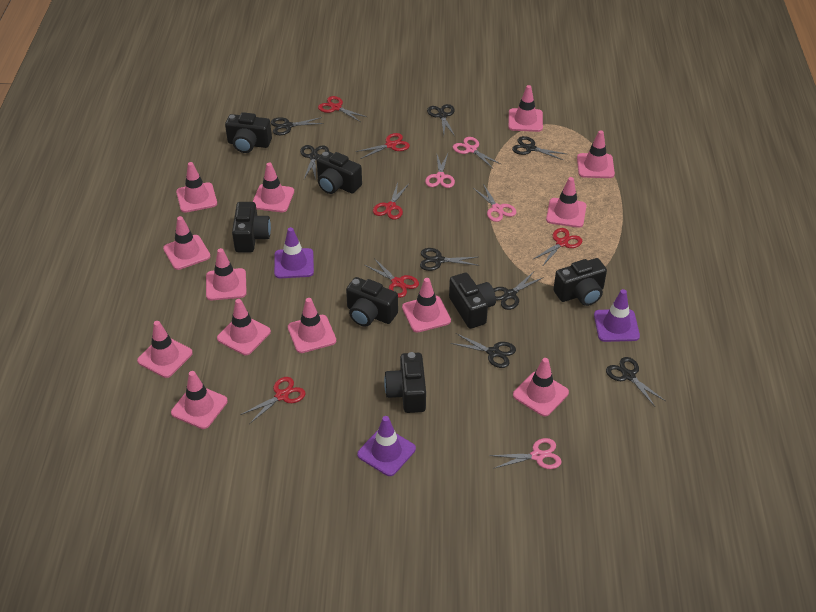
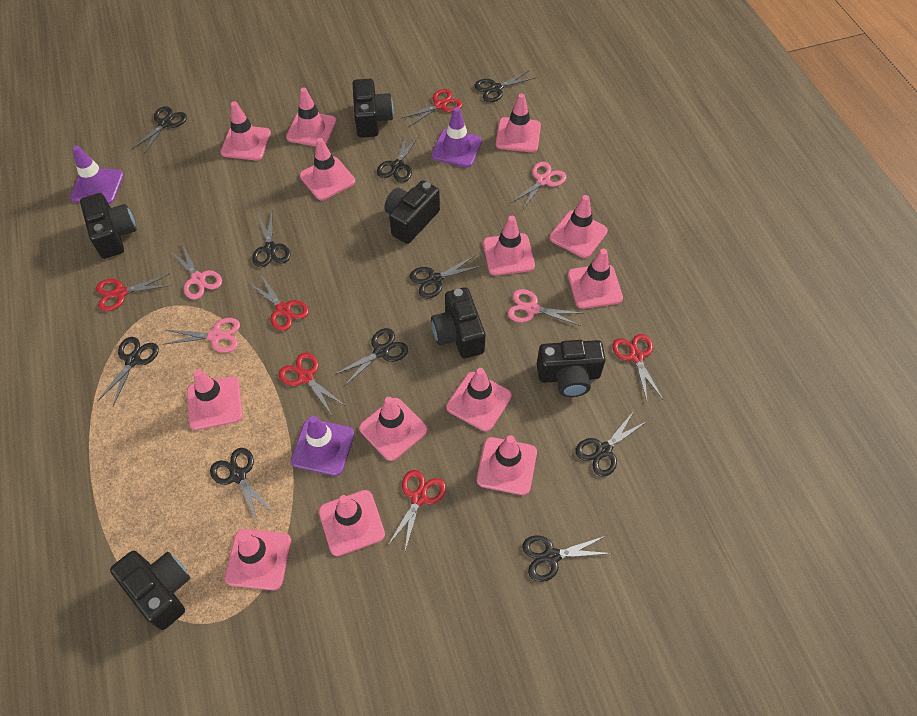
black camera: [225,112,272,153] [232,202,271,252] [317,151,362,194] [346,277,398,327] [384,352,426,413] [449,273,496,329] [553,258,607,306] = 7 -> [80,193,137,259] [110,551,190,630] [353,79,394,138] [384,180,440,244] [431,287,485,358] [537,340,605,397] = 6
black scissors: [271,117,324,135] [300,145,329,180] [420,248,479,271] [427,104,455,136] [450,333,516,368] [493,272,544,310] [512,136,566,160] [606,357,665,407] = 8 -> [97,337,159,406] [132,106,187,154] [210,448,272,523] [252,212,291,267] [334,328,408,386] [377,135,419,183] [410,256,481,299] [474,70,535,102] [522,535,612,582] [575,411,647,477] = 10

